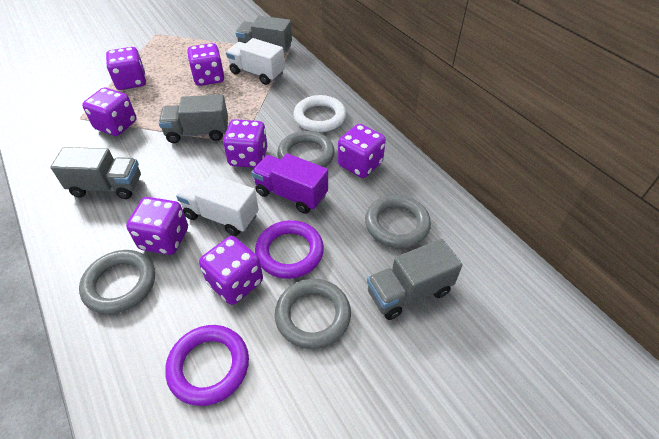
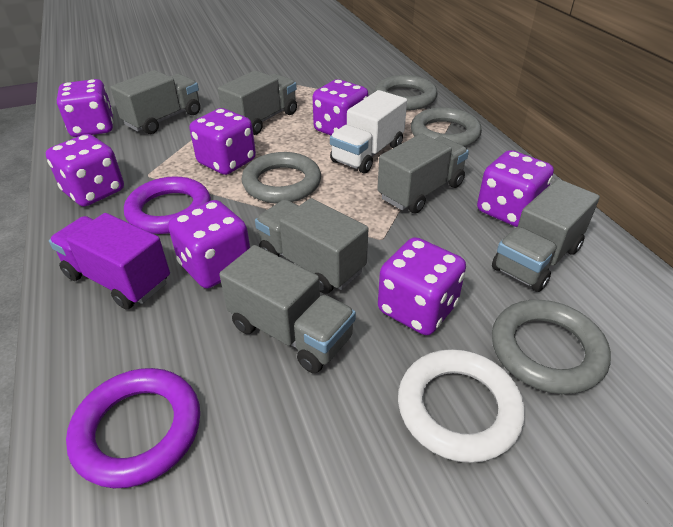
grey truck: [50,147,141,199] [159,95,228,143] [235,16,292,53] [367,239,463,320] = 4 -> [110,70,200,134] [218,70,297,135] [219,245,356,373] [255,198,368,294] [377,134,469,214] [492,179,600,292] = 6
white truck: [176,174,259,236] [226,38,285,85] = 2 -> [330,90,407,173] = 1

